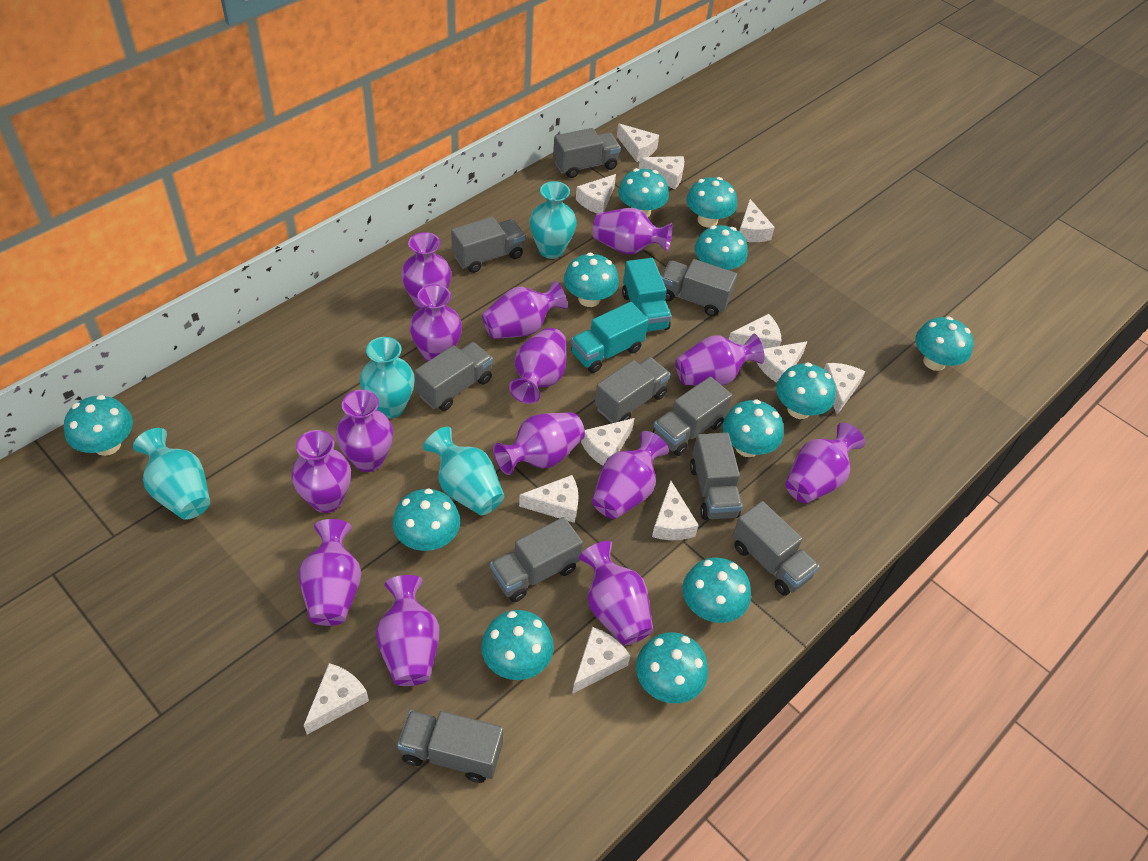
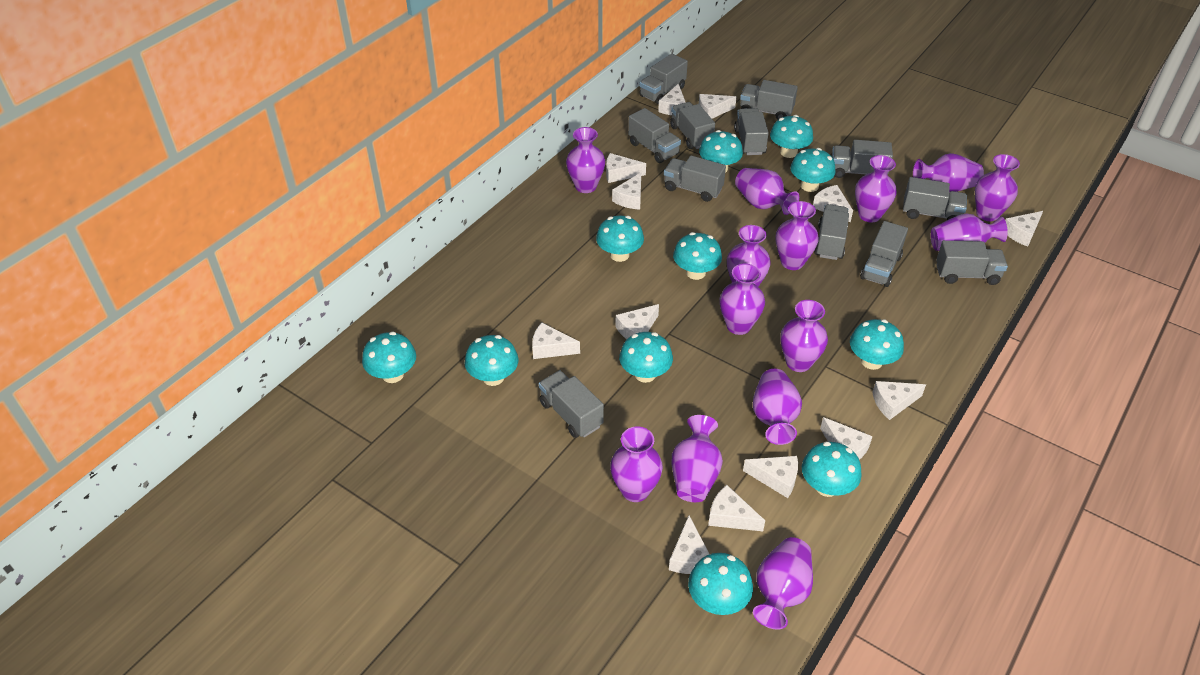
grey truck: [397,710,503,783] [414,342,493,411] [451,217,525,273] [490,517,583,602] [553,128,621,178] [594,357,671,423] [653,377,732,456] [661,259,737,316] [690,432,743,520] [733,501,820,595] = 10 -> [539,370,604,438] [628,108,681,163] [639,54,688,104] [664,156,726,202] [670,102,715,149] [734,108,769,155] [740,80,798,120] [814,204,849,260] [832,140,893,178] [860,221,908,287] [903,177,967,220] [936,240,1008,285] = 12
turquoise mushroom: [64,395,133,456] [393,489,460,551] [481,610,554,680] [564,253,619,307] [618,168,669,217] [636,632,708,704] [683,557,751,623] [686,177,737,228] [695,225,748,270] [723,399,784,457] [776,362,836,419] [915,316,973,371] = 12 -> [362,332,416,383] [464,335,519,386] [596,216,644,262] [619,332,673,383] [673,232,722,280] [688,553,753,615] [699,130,743,173] [770,115,813,158] [790,148,836,192] [802,442,862,497] [850,319,904,370] = 11
turquoise truck: [571,302,648,373] [622,258,672,332] = 2 -> none = 0
turquoise vase: [133,428,210,520] [360,337,415,418] [423,427,504,516] [530,181,577,259] = 4 -> none = 0
white cheese: [304,663,369,735] [519,475,579,523] [572,627,631,694] [576,174,616,213] [581,418,634,466] [617,123,659,162] [638,156,684,189] [652,481,699,540] [729,314,781,349] [739,199,775,242] [757,341,808,383] [824,363,865,415] = 12 -> [532,323,580,359] [606,153,646,183] [612,173,641,210] [615,304,659,339] [658,84,686,115] [669,516,709,574] [699,94,736,119] [708,485,765,531] [743,456,798,498] [813,185,853,222] [820,417,873,460] [872,381,926,420] [1005,211,1043,247] = 13

